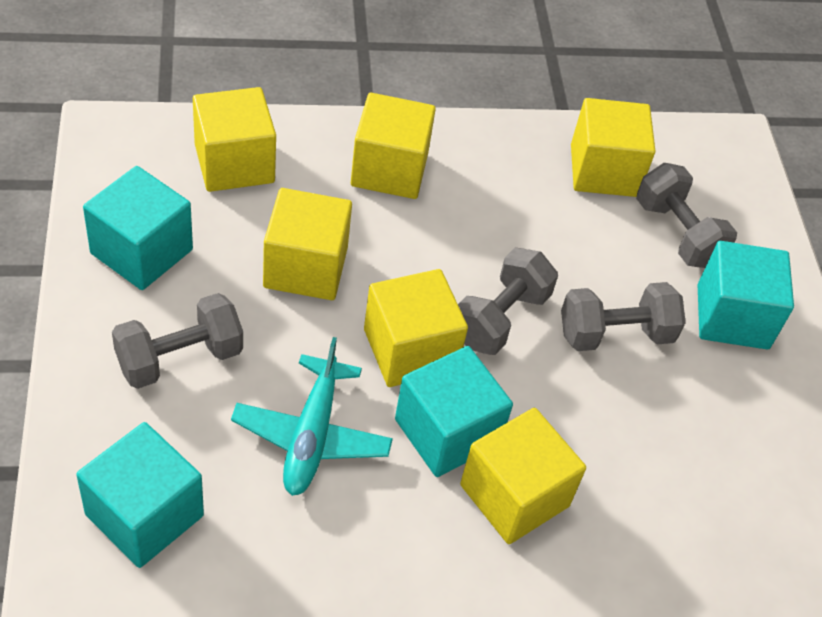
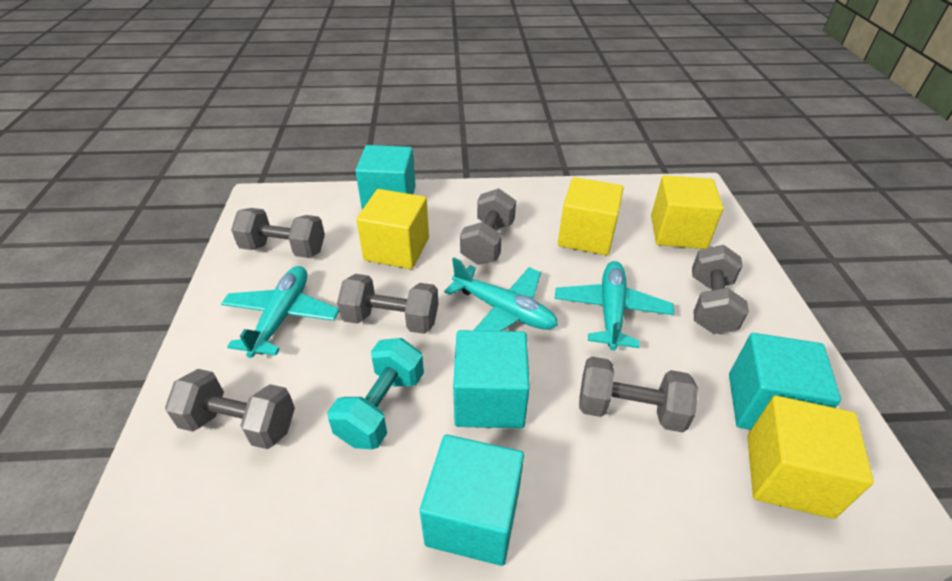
grey dumbbell: [112,293,243,389] [458,248,558,355] [561,282,686,351] [636,163,737,268] = 4 -> [165,369,295,449] [231,208,325,258] [337,274,438,334] [460,188,516,265] [579,356,698,433] [692,245,749,334] = 6
turquoise dumbbell: none = 0 -> [327,338,424,449] = 1
turquoise plane: [231,337,393,496] = 1 -> [221,266,339,358] [444,258,558,331] [555,261,674,351] = 3
yellow cube: [193,87,276,192] [263,188,352,300] [351,93,436,199] [364,269,468,387] [460,408,586,544] [571,98,655,197] = 6 -> [356,189,429,269] [558,177,624,255] [651,175,723,249] [747,396,874,519] = 4

